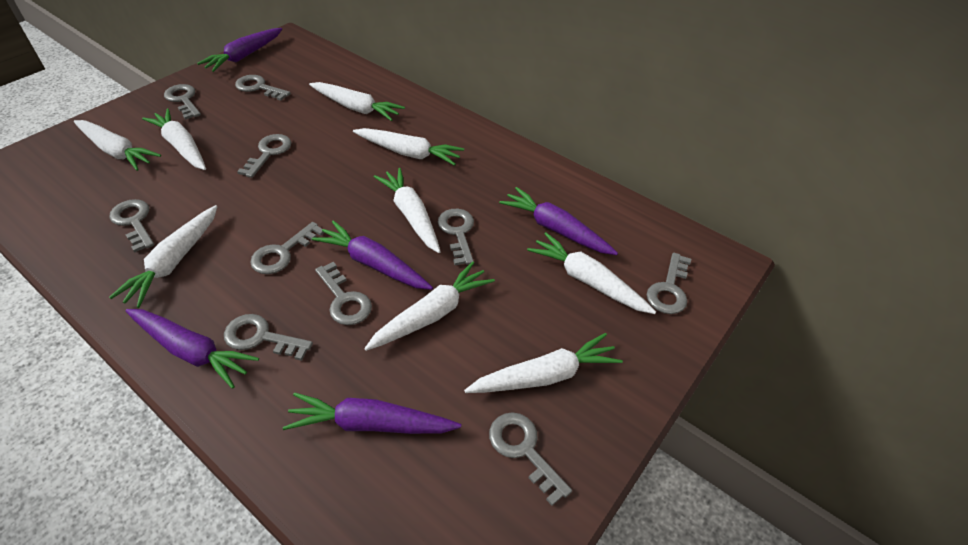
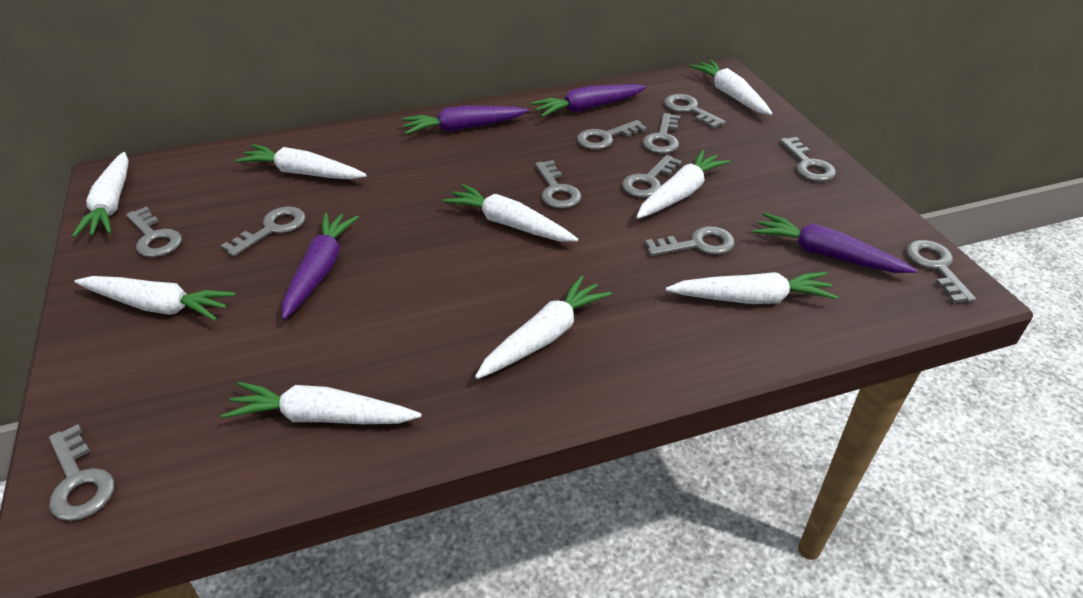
grey key: [109,199,154,252] [164,84,201,120] [224,314,313,361] [235,75,291,101] [237,134,292,178] [250,222,325,274] [315,262,372,325] [438,209,474,265] [489,412,572,506] [647,253,691,314] = 10 -> [49,424,115,521] [126,206,182,257] [221,207,306,257] [535,160,581,209] [577,120,647,150] [622,155,682,198] [642,113,680,154] [645,226,735,256] [664,94,726,129] [780,137,836,182] [906,240,976,303] = 11
purple carrot: [125,309,259,389] [197,28,282,72] [283,392,461,434] [312,220,433,290] [499,187,618,255] = 5 -> [282,213,359,320] [402,106,529,135] [531,84,646,117] [753,212,917,273] = 4

